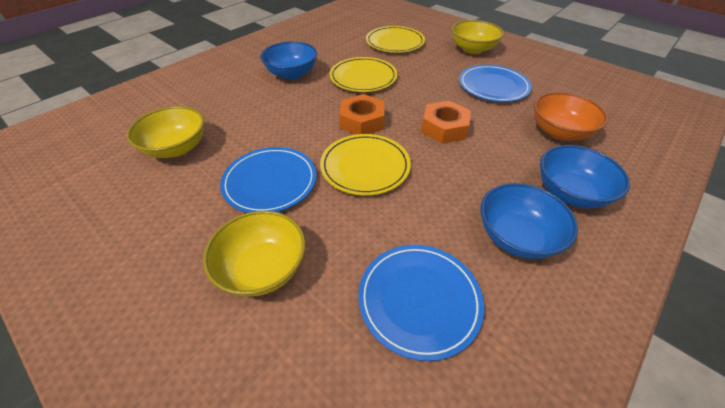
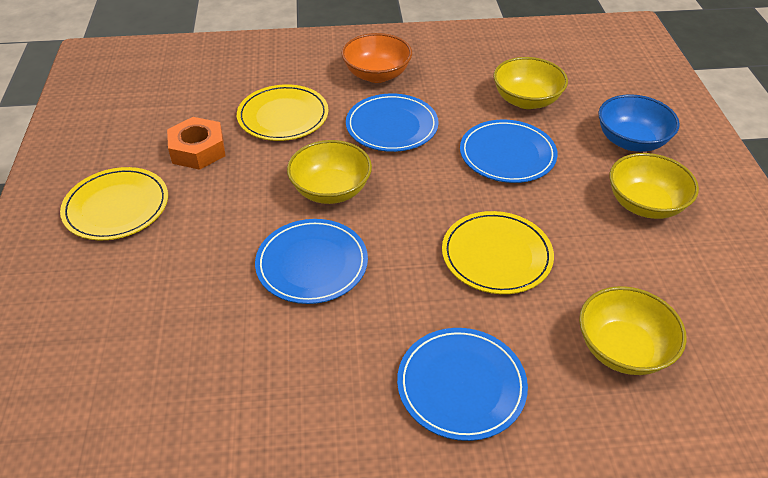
blue bowl: [260,41,317,80] [480,183,578,259] [540,145,630,208] = 3 -> [598,94,680,152] = 1
blue plate: [220,147,316,213] [358,245,484,361] [459,65,532,102] = 3 -> [255,219,368,304] [346,94,439,152] [397,328,528,441] [460,120,558,183] = 4
orange nut: [339,94,384,135] [421,101,471,144] = 2 -> [167,117,225,170] = 1
yellow bowl: [127,106,204,158] [203,211,306,297] [451,20,504,54] = 3 -> [287,140,372,204] [493,57,568,109] [579,286,687,375] [609,153,699,219] = 4

